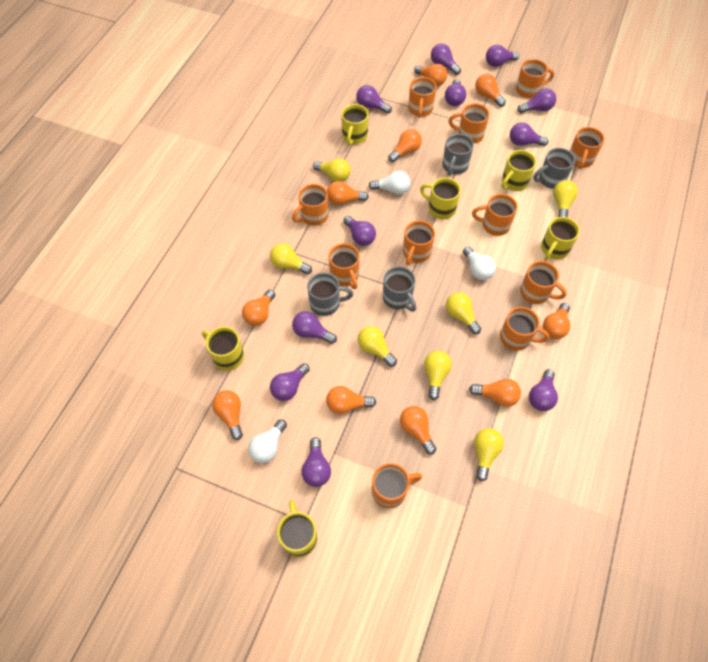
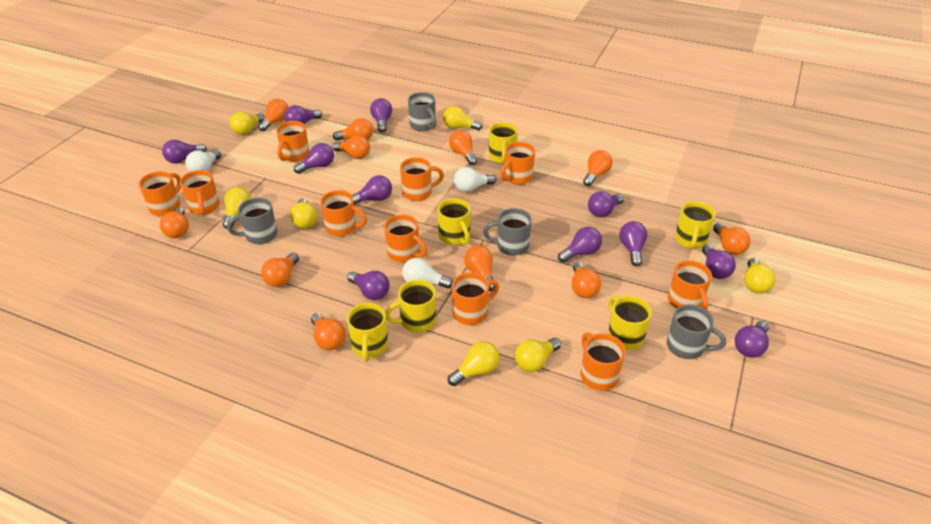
orange light bulb: [212,390,243,440] [242,290,275,326] [326,386,376,414] [327,181,369,205] [388,129,422,162] [400,406,436,454] [414,64,447,86] [469,379,521,407] [475,74,506,107] [543,303,570,339] = 10 -> [160,207,189,238] [258,99,288,131] [261,253,299,287] [311,313,346,350] [332,135,370,159] [333,118,373,141] [449,130,477,165] [464,245,494,291] [572,262,601,298] [583,150,613,186] [713,223,751,255] = 11
orange mug: [292,184,329,226] [328,243,360,289] [372,463,422,508] [403,220,435,265] [408,77,437,118] [448,103,489,143] [472,194,518,236] [500,307,549,351] [516,59,554,98] [520,261,567,304] [570,127,605,169] = 11 -> [139,171,181,216] [180,170,220,215] [276,121,310,162] [320,190,367,237] [384,215,427,263] [400,157,444,201] [452,273,499,325] [500,142,535,185] [580,333,626,391] [668,260,712,310] = 10

